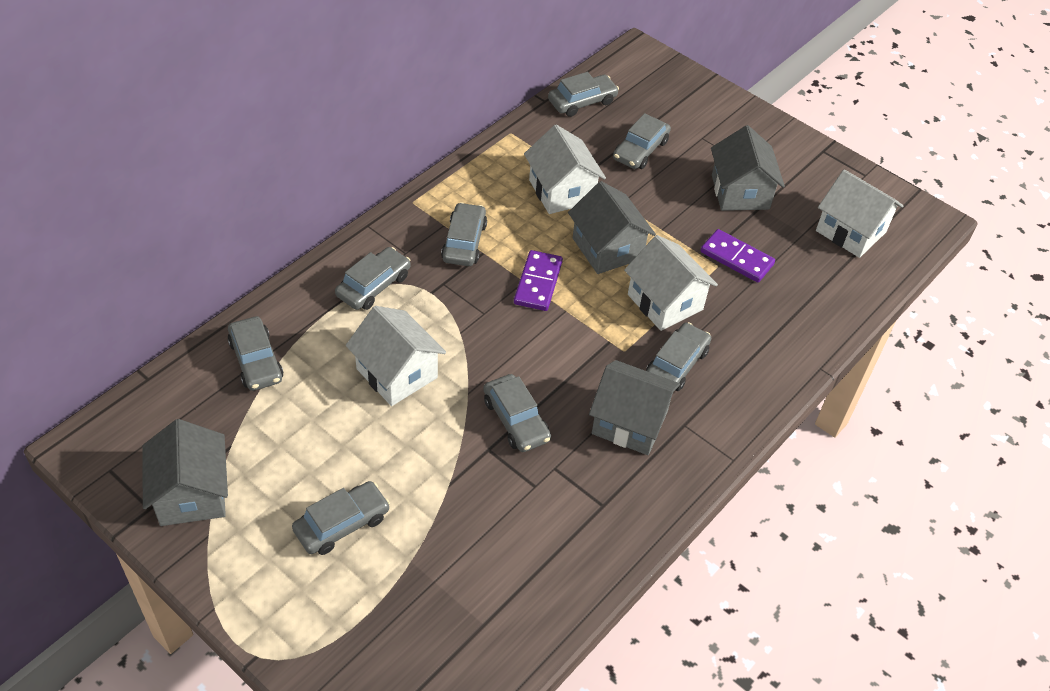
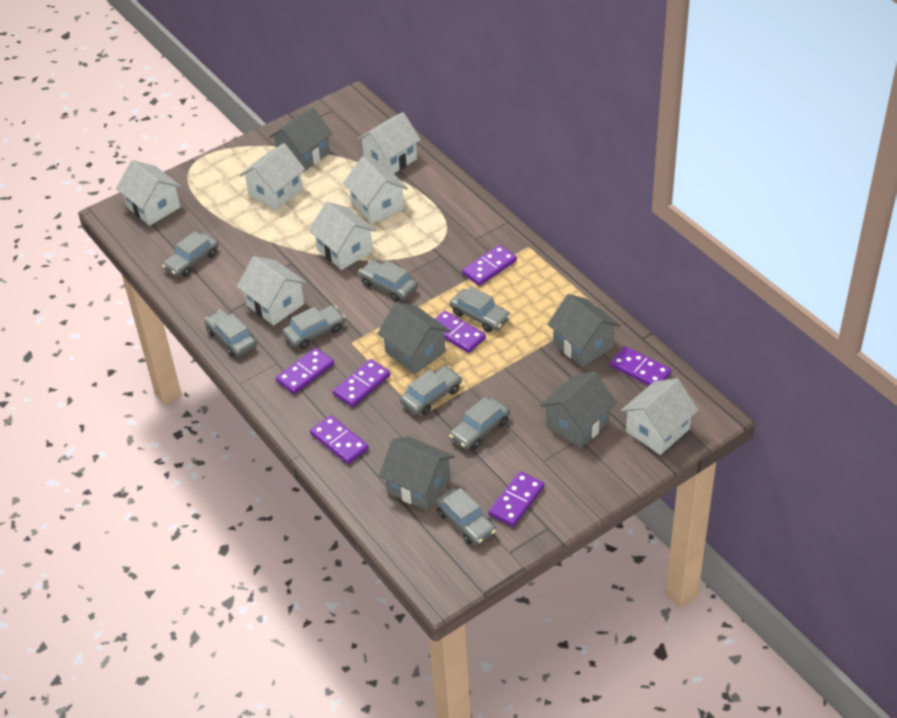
grey house: [142,419,228,526] [568,181,656,274] [589,360,680,455] [711,125,785,211] = 4 -> [269,107,333,172] [377,302,450,374] [379,437,455,510] [540,372,617,448] [547,294,621,367] = 5
purple domino: [514,250,563,311] [701,229,775,283] = 2 -> [276,348,334,394] [310,415,369,464] [333,359,390,407] [435,311,486,353] [462,245,517,286] [488,471,544,527] [610,346,672,386] = 7
white house: [346,306,446,406] [524,125,606,214] [624,235,718,331] [816,169,903,258] = 4 -> [116,160,182,226] [237,256,307,326] [240,143,305,210] [309,202,376,270] [343,156,408,224] [357,112,421,173] [621,378,698,455] = 7

